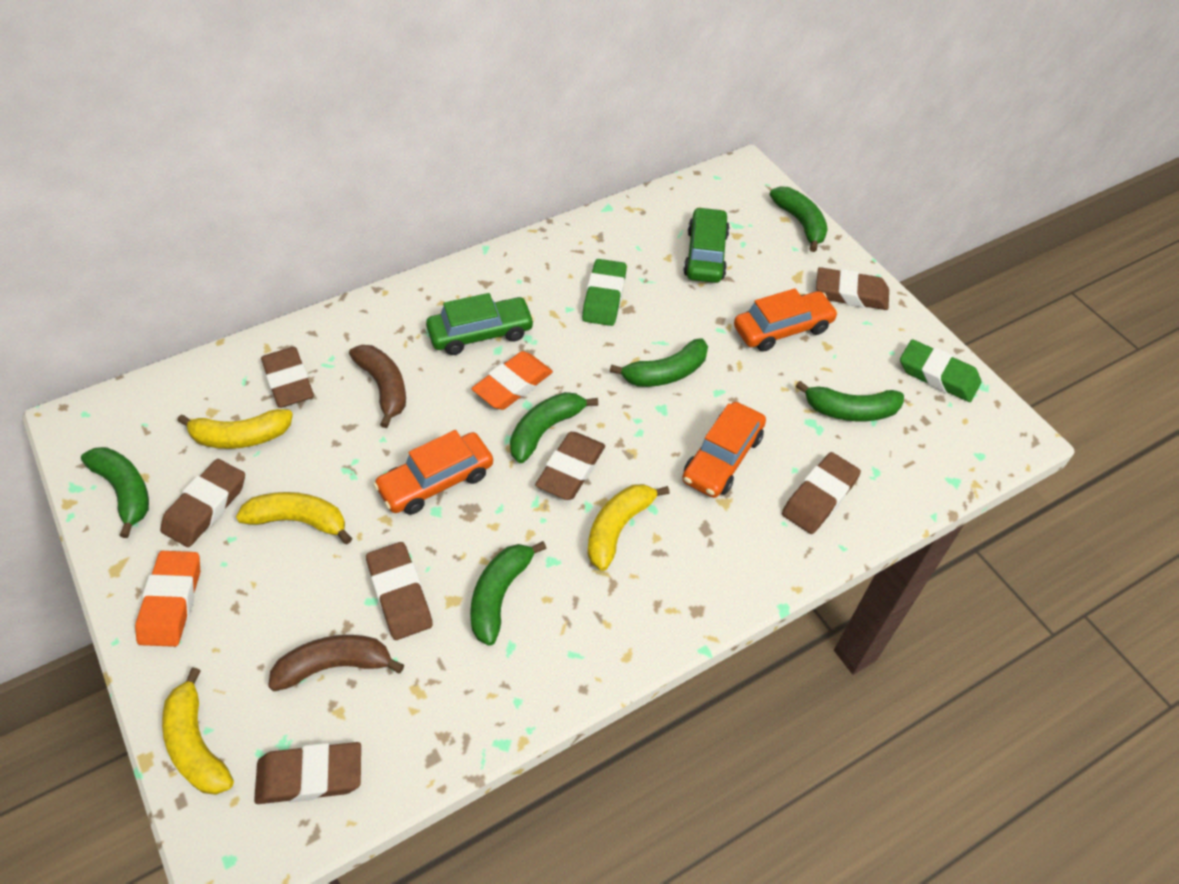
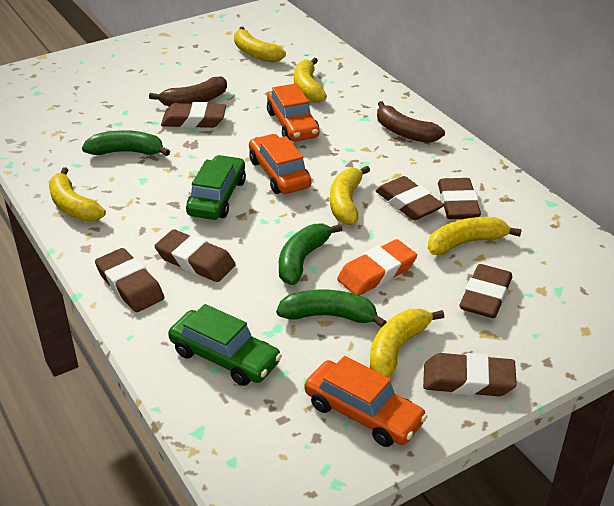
green banana: [81,447,149,538] [470,541,546,646] [510,392,598,463] [610,338,708,387] [770,187,828,252] [796,381,904,421] = 6 -> [82,130,170,156] [276,290,386,327] [279,224,343,285] = 3
green eraser: [582,259,627,326] [900,339,982,402] = 2 -> none = 0
orange eraser: [135,551,200,647] [472,351,553,410] = 2 -> [337,239,417,295] = 1
yellow banana: [162,667,234,795] [177,409,293,449] [236,492,352,544] [588,484,670,571] = 4 -> [49,168,106,222] [234,27,286,62] [294,58,327,102] [330,166,370,225] [370,309,444,378] [428,217,522,255] = 6

